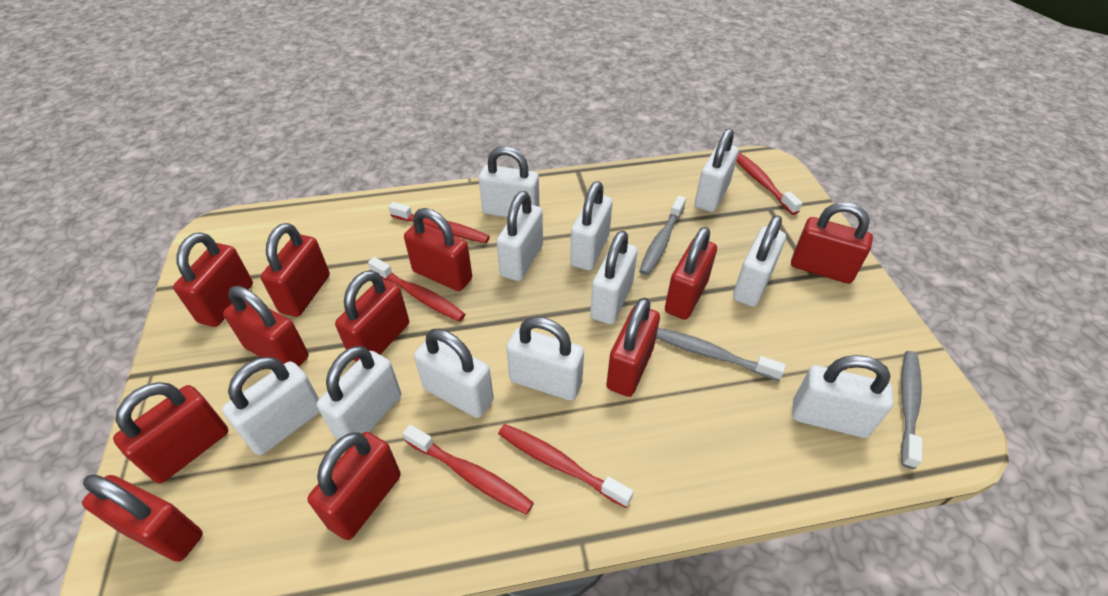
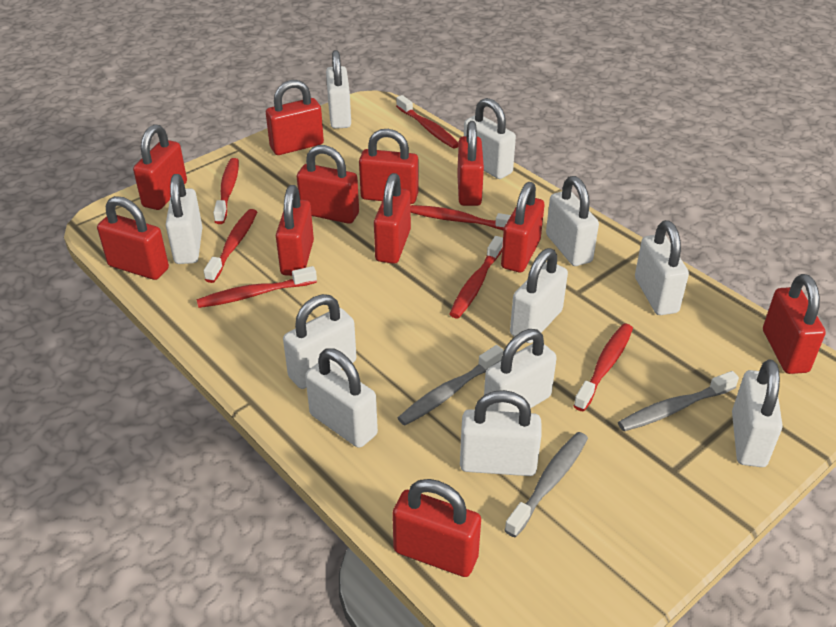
red toothbrush: [368,257,466,322] [389,202,490,243] [403,425,534,515] [498,424,634,508] [736,152,802,215] = 5 -> [196,266,317,308] [204,209,257,283] [213,158,239,224] [396,95,458,149] [411,205,511,231] [450,236,503,318] [573,323,633,411] = 7

